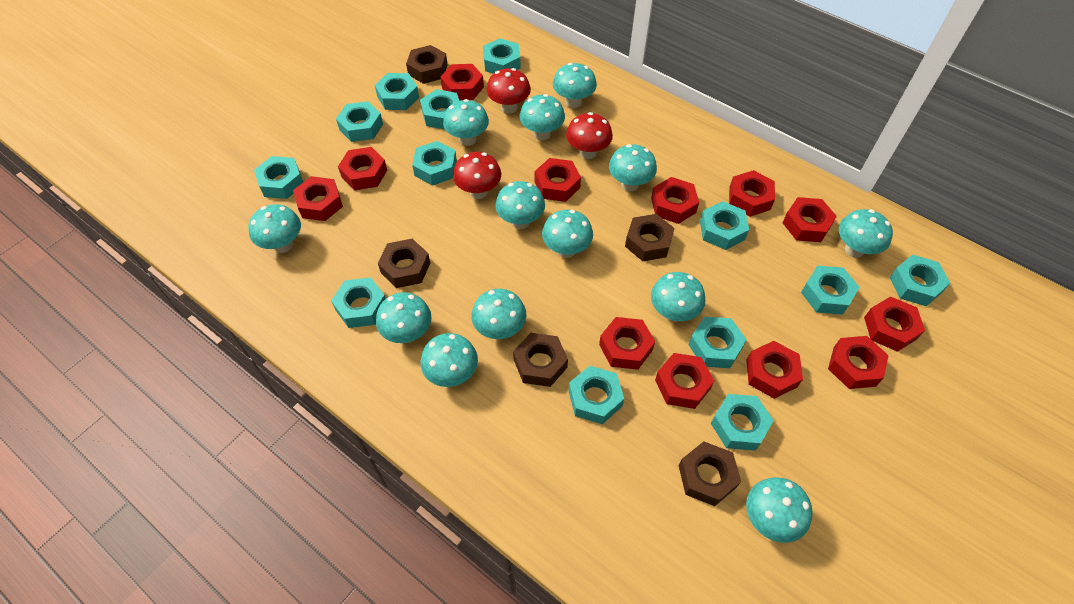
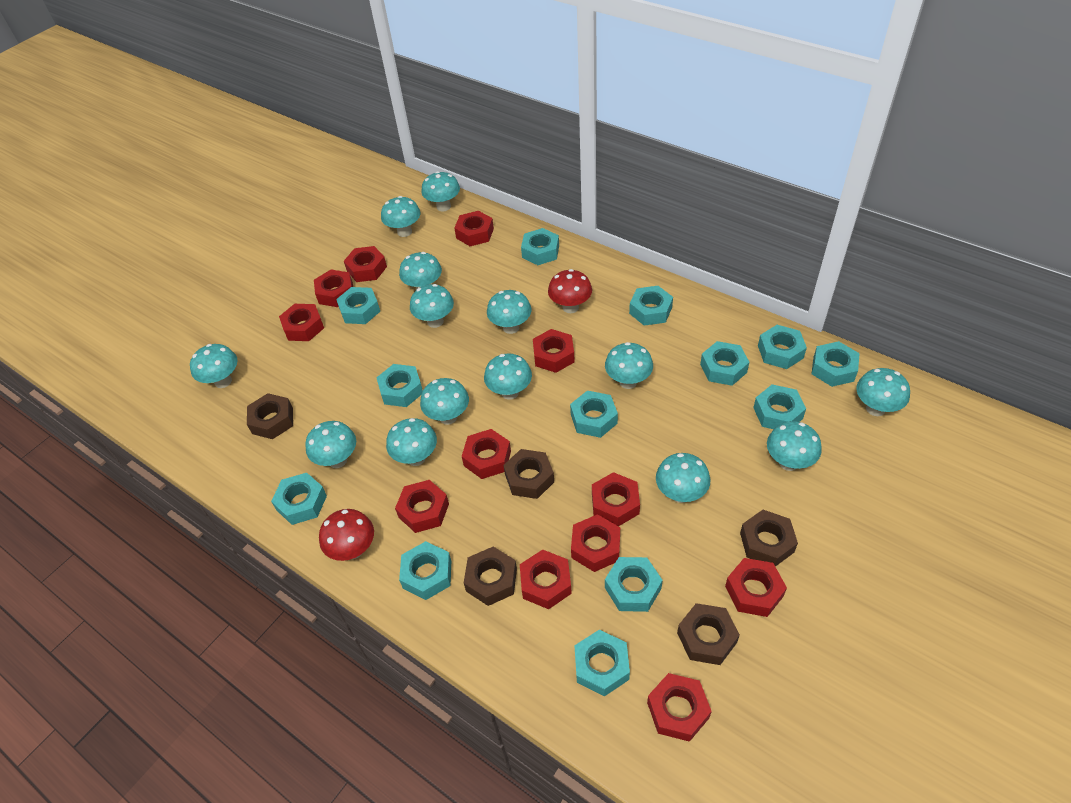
red mushroom: [453,152,501,199] [486,68,531,114] [566,112,613,159] = 3 -> [319,509,374,561] [548,269,592,313] = 2
turquoise mushroom: [248,204,301,253] [376,292,431,343] [420,333,478,387] [443,99,489,146] [471,289,526,339] [495,181,545,229] [520,94,565,140] [542,210,593,258] [553,63,597,108] [609,144,657,191] [651,272,705,322] [746,477,813,543] [839,209,893,258] = 13 -> [190,344,237,388] [305,421,356,468] [381,196,420,237] [386,418,437,466] [399,252,442,290] [410,284,454,328] [420,378,469,425] [421,171,460,211] [484,354,532,400] [487,290,531,334] [605,342,653,389] [656,453,710,503] [767,421,822,471] [856,368,910,416] = 14

